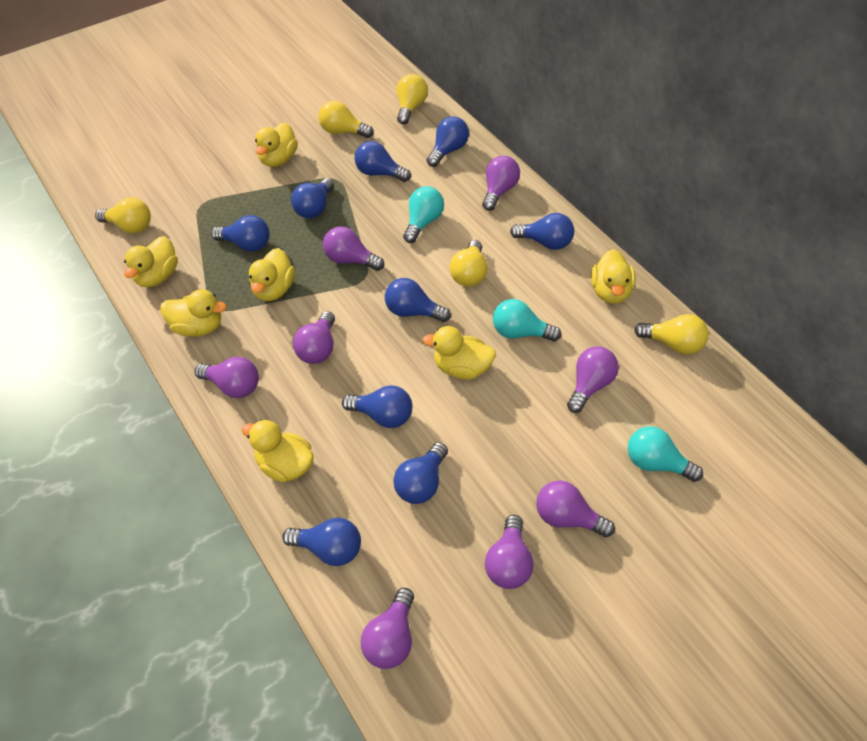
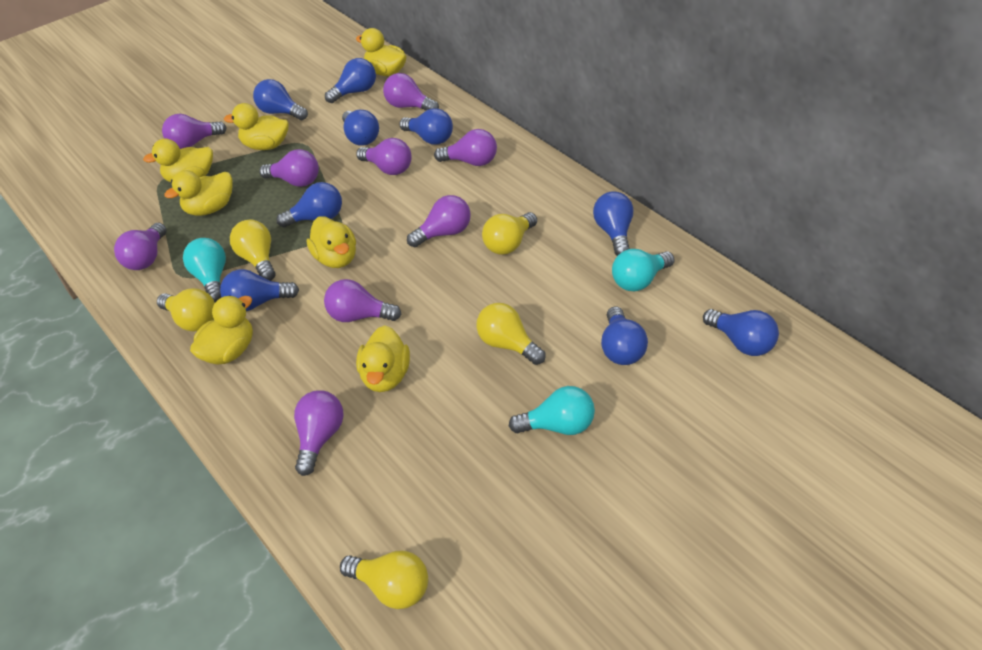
purple light bulb: [194,357,259,398] [293,311,335,364] [323,226,384,271] [361,588,414,669] [482,156,520,211] [485,515,534,589] [536,480,615,537] [567,346,619,413] = 8 -> [114,223,167,270] [162,114,227,149] [259,149,319,187] [294,390,344,476] [324,279,401,322] [356,138,411,175] [383,73,439,111] [407,195,471,247] [434,129,497,166] = 9

